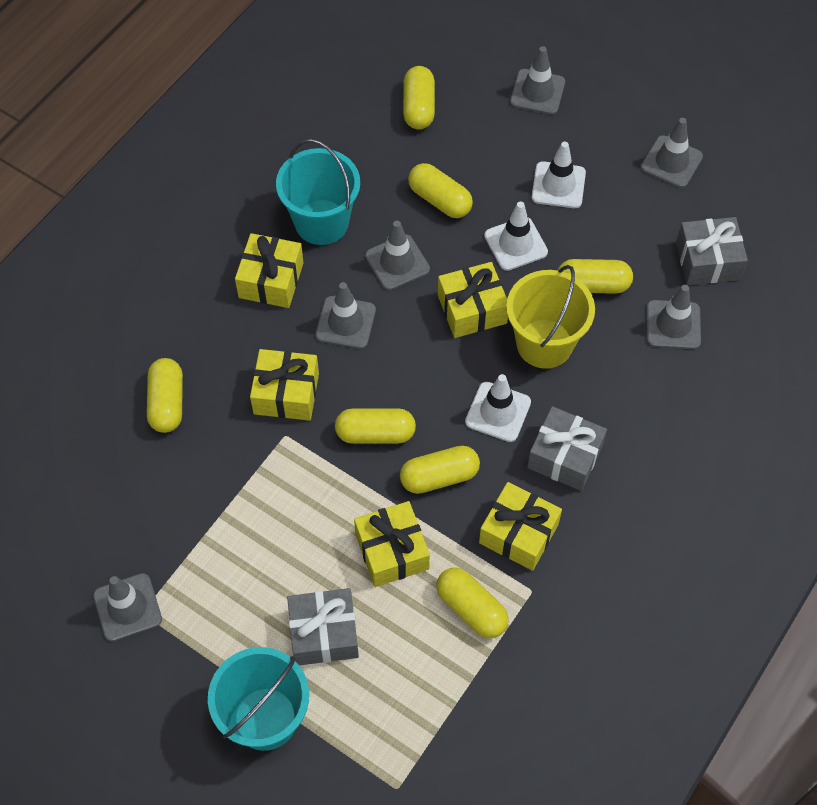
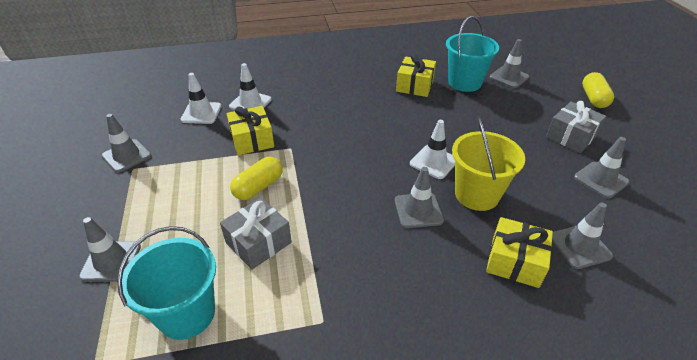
grey gift: [287,588,359,666] [527,406,607,491] [676,217,748,285] = 3 -> [220,198,292,270] [546,101,606,153] = 2
yellow capsule: [147,358,183,433] [335,408,416,444] [400,446,480,494] [403,66,435,129] [408,163,473,218] [437,568,508,638] [557,259,633,294] = 7 -> [230,157,283,200] [582,72,614,108] = 2
yellow gift: [235,233,304,308] [250,349,319,421] [354,501,430,587] [438,262,508,338] [479,482,562,571] = 5 -> [227,106,274,155] [396,53,436,97] [486,217,553,288] = 3

